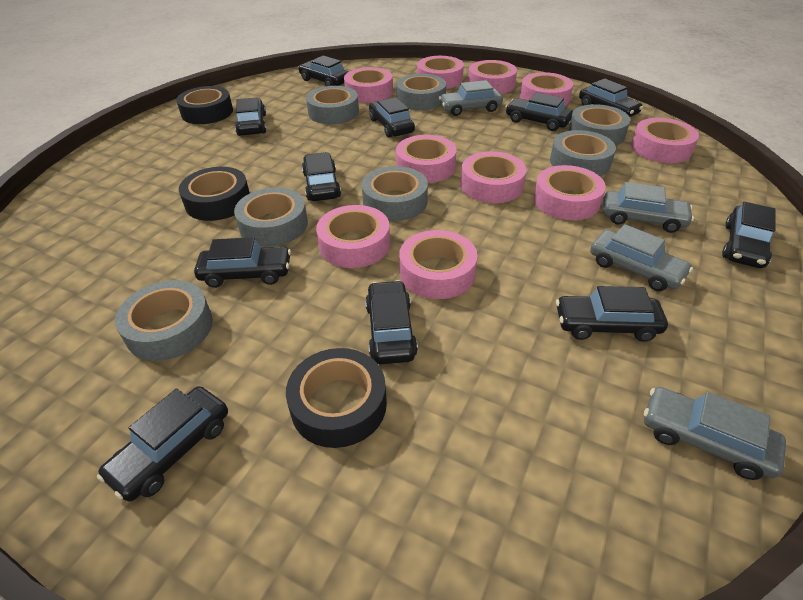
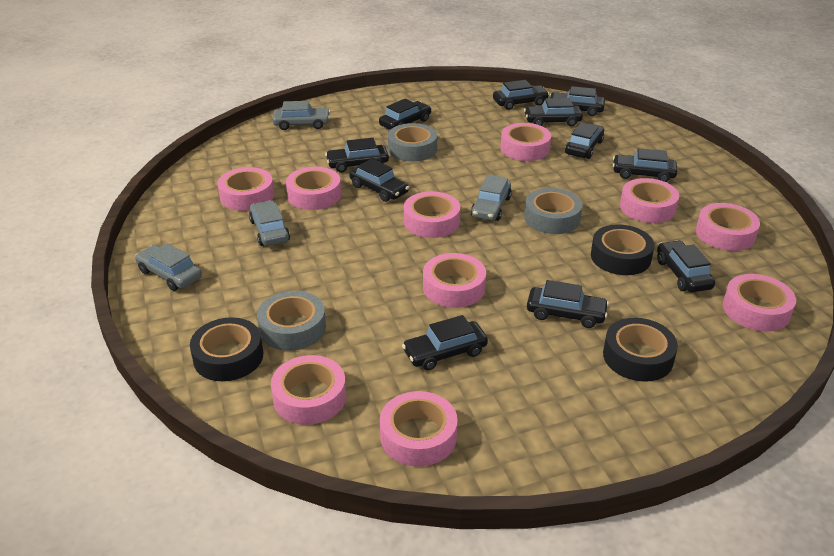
grey tape: [115,280,213,361] [234,188,308,246] [306,86,359,124] [362,166,428,221] [396,74,446,110] [550,130,616,176] [569,104,630,146] = 7 -> [257,291,326,351] [388,123,437,161] [524,188,583,234] = 3

